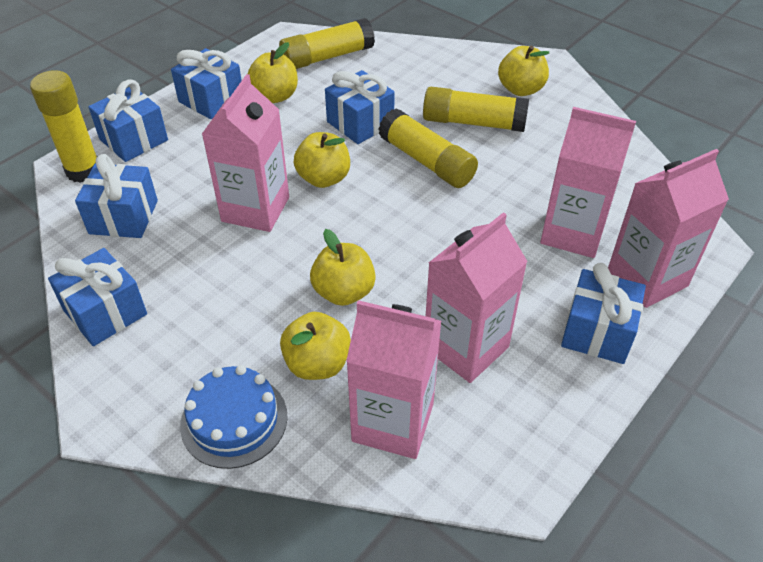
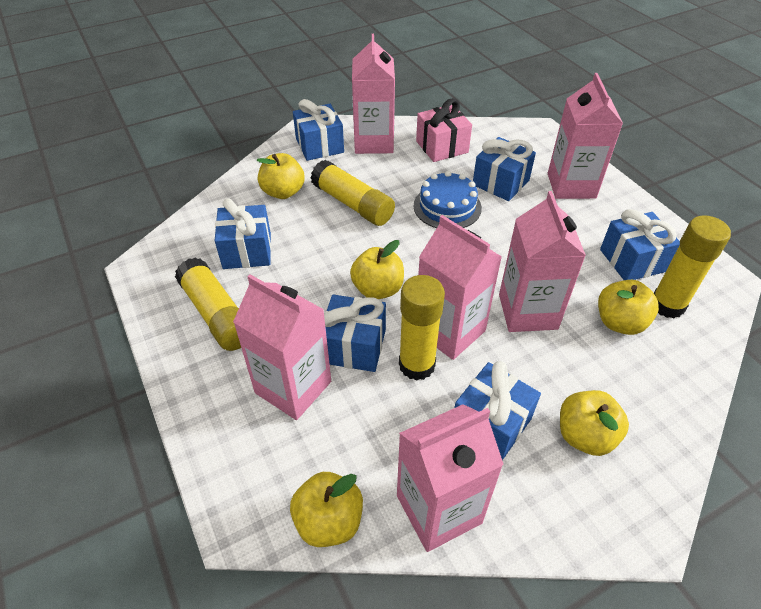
pink carton: [202,74,289,232] [346,300,441,459] [426,212,528,383] [540,107,636,258] [608,149,729,308] = 5 -> [233,274,331,420] [352,34,395,154] [397,404,504,552] [418,215,502,360] [499,191,586,332] [548,73,623,199] = 6
pink gift: none = 0 -> [416,98,472,162] = 1

